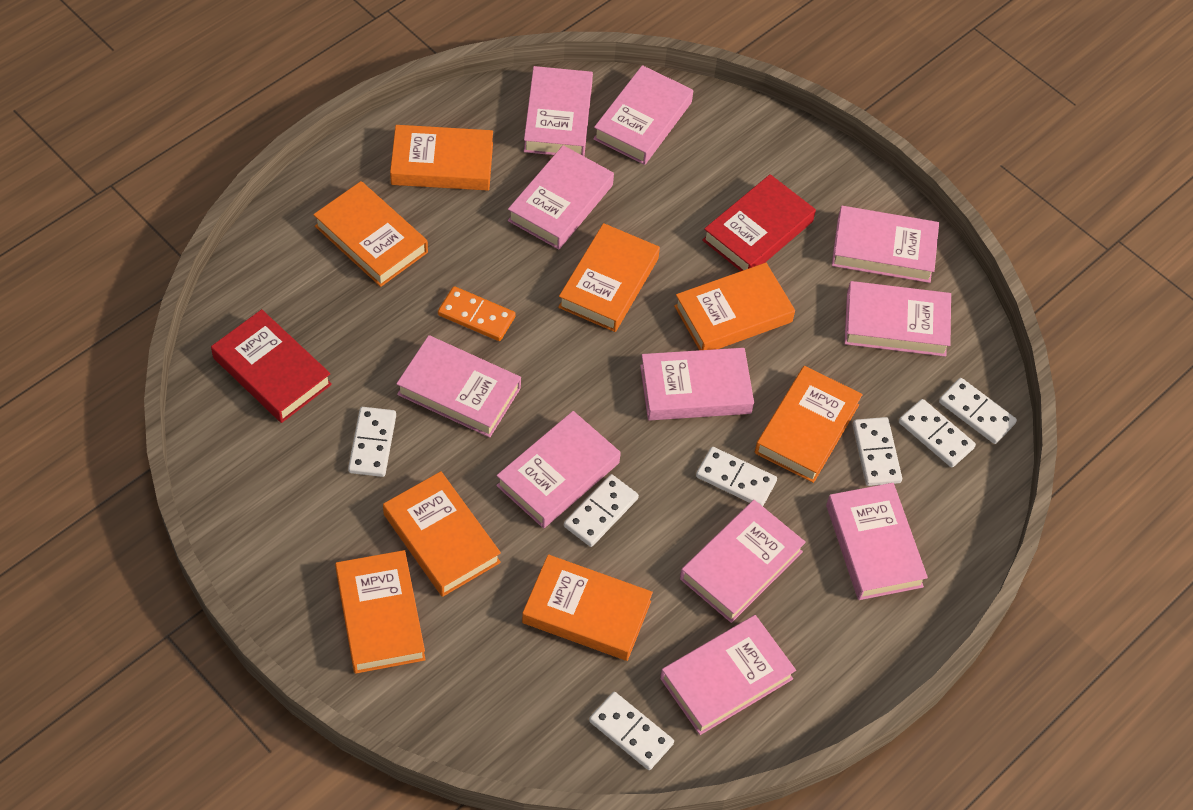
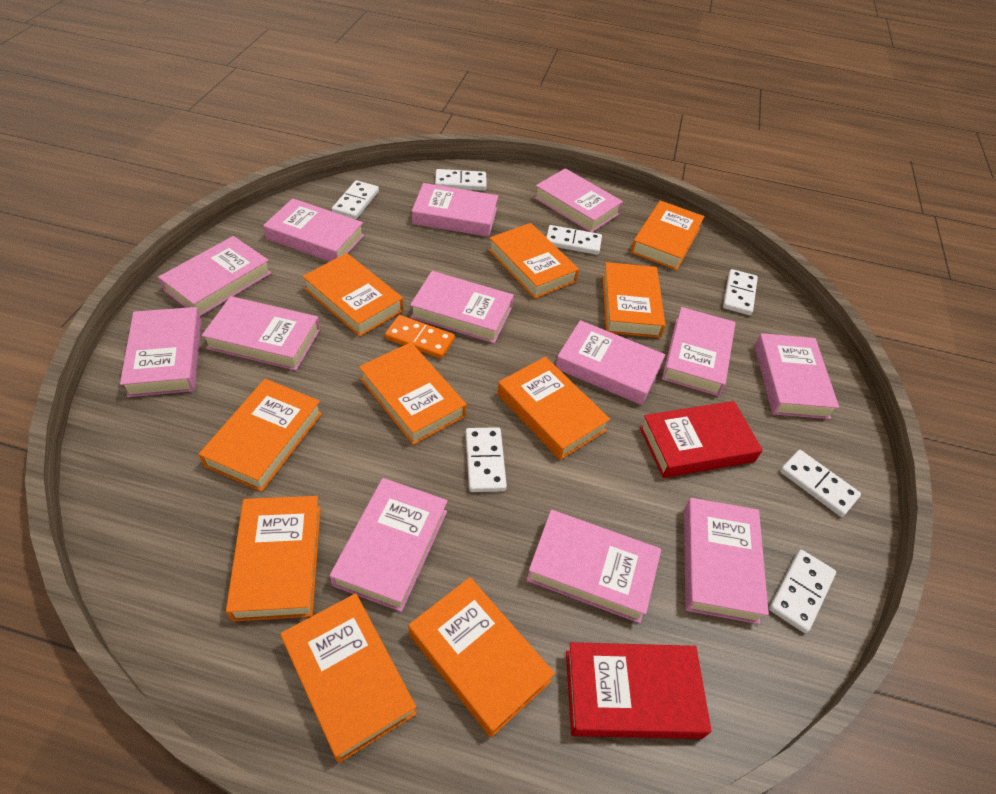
orange book: [313,181,428,287] [335,550,426,674] [383,471,501,597] [390,125,493,191] [522,554,653,661] [558,223,660,332] [674,263,795,350] [755,366,863,483] = 8 -> [199,379,322,492] [226,496,321,622] [280,593,417,763] [302,253,404,337] [359,342,467,445] [409,577,555,738] [489,223,579,299] [497,357,610,460] [602,262,665,338] [631,200,705,270] = 10
pink book: [396,335,521,438] [496,411,621,528] [508,145,614,250] [524,66,593,156] [593,65,693,165] [640,348,754,420] [660,615,796,735] [680,500,806,623] [826,483,928,600] [832,206,939,283] [844,281,951,357] = 11 -> [120,307,201,397] [158,236,271,316] [202,296,320,371] [263,198,364,261] [330,478,448,612] [410,271,514,343] [412,183,498,237] [526,510,661,623] [534,168,623,232] [556,320,665,405] [662,307,735,396] [684,498,769,624] [755,333,839,419] = 13

